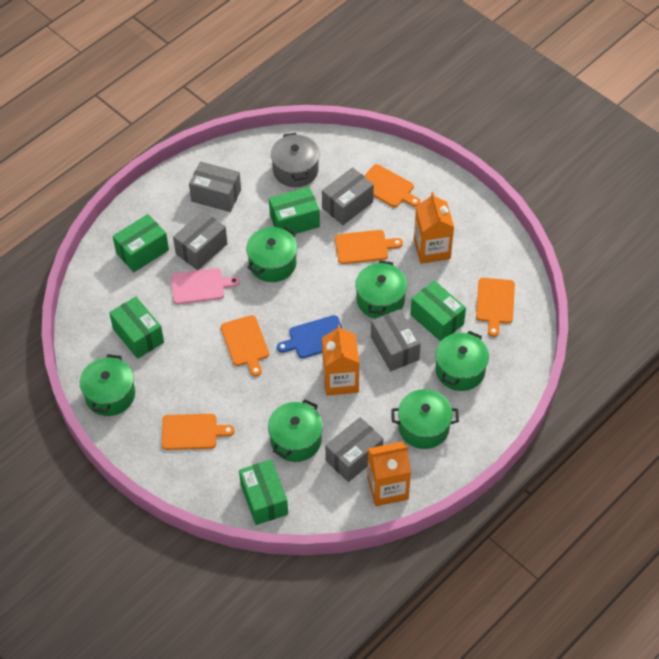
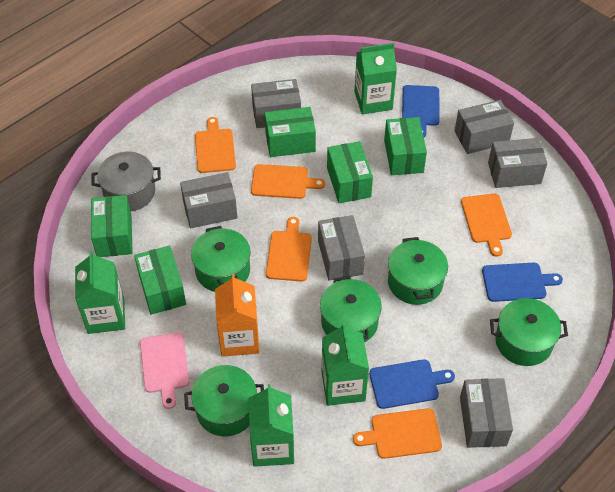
blue cutting board: [277,315,343,358] = 1 -> [369,359,455,409] [402,85,440,137] [482,263,563,302] = 3
green carton: none = 0 -> [75,251,125,334] [249,384,294,467] [322,322,369,406] [355,43,397,115] = 4
green pot: [80,354,135,416] [246,227,297,282] [268,400,323,462] [355,260,407,319] [391,389,459,449] [435,331,489,391] = 6 -> [184,365,264,436] [191,226,251,292] [320,276,382,343] [388,237,448,305] [490,298,568,366] = 5
grey box: [173,211,227,270] [189,161,241,212] [322,167,374,225] [325,417,383,482] [371,309,421,371] = 5 -> [180,172,238,228] [251,79,301,128] [318,215,365,281] [455,100,514,154] [460,378,513,448] [488,138,547,188] = 6
orange carton: [322,324,359,396] [367,442,411,506] [414,192,454,264] = 3 -> [215,274,260,357] = 1

